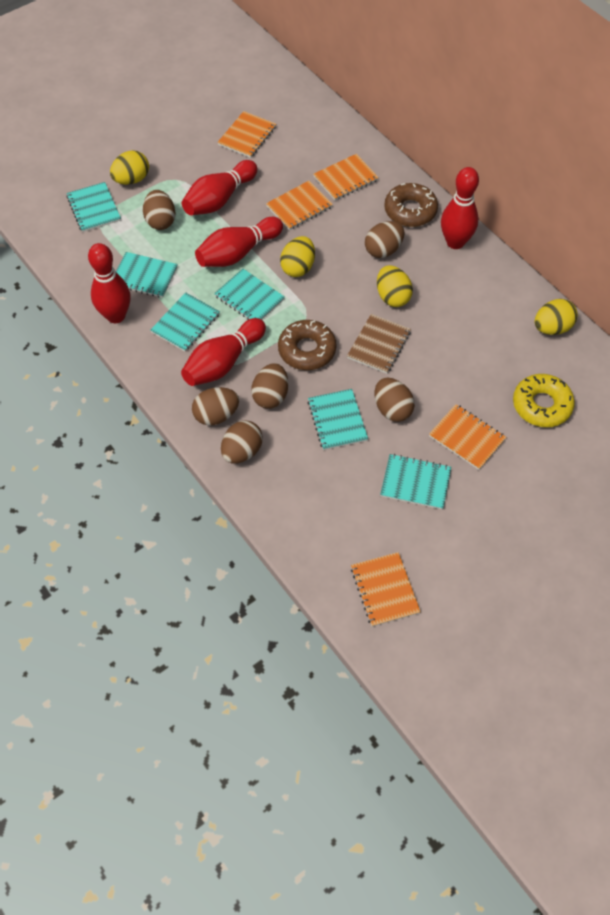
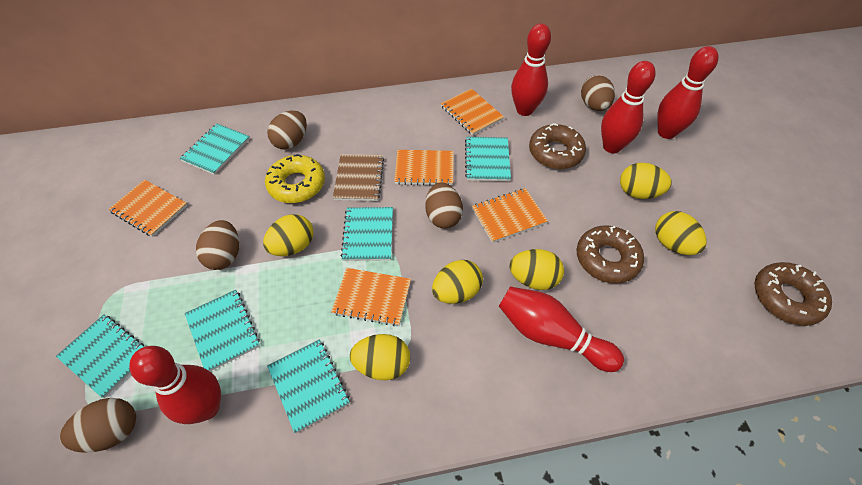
brown donut: [278,320,336,370] [384,183,438,227] = 2 -> [529,123,586,169] [577,225,644,284] [755,262,832,326] = 3
brown egg: [143,190,176,230] [192,387,239,426] [221,420,263,463] [251,363,288,409] [365,221,405,258] [375,378,415,422] = 6 -> [60,398,136,453] [196,220,239,270] [267,111,307,150] [426,182,463,229] [581,75,615,111] = 5
yellow egg: [110,150,149,185] [280,236,315,277] [377,265,413,307] [534,299,578,335] = 4 -> [263,214,314,256] [350,334,410,380] [432,260,483,304] [509,249,564,290] [620,163,672,199] [655,211,707,255] = 6

